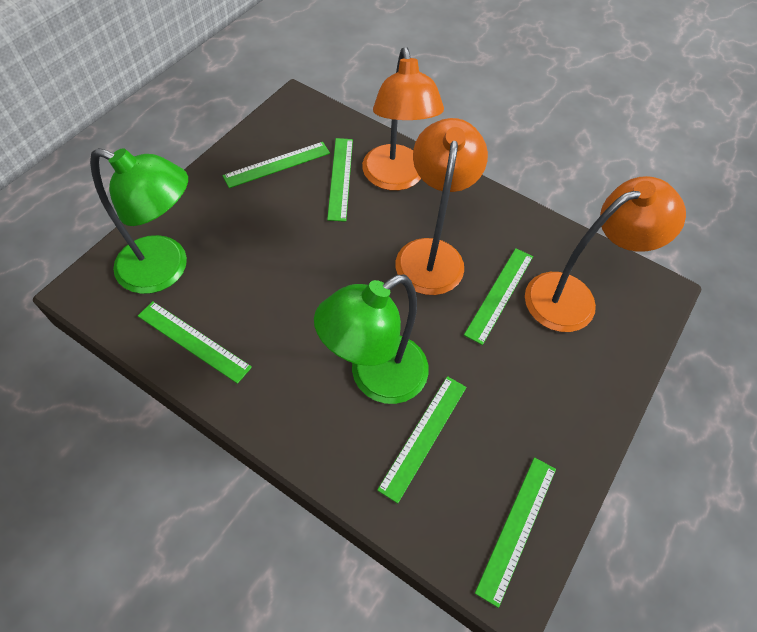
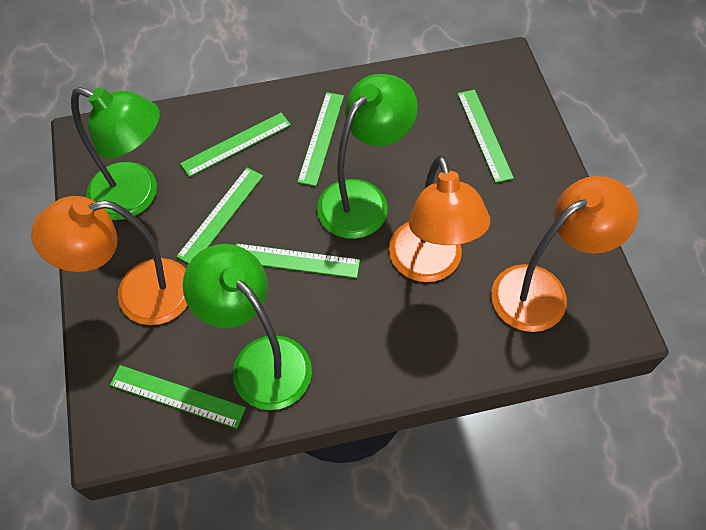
green lamp: [90,148,188,294] [314,275,429,404] = 2 -> [71,87,160,220] [183,244,312,410] [317,74,418,239] = 3

